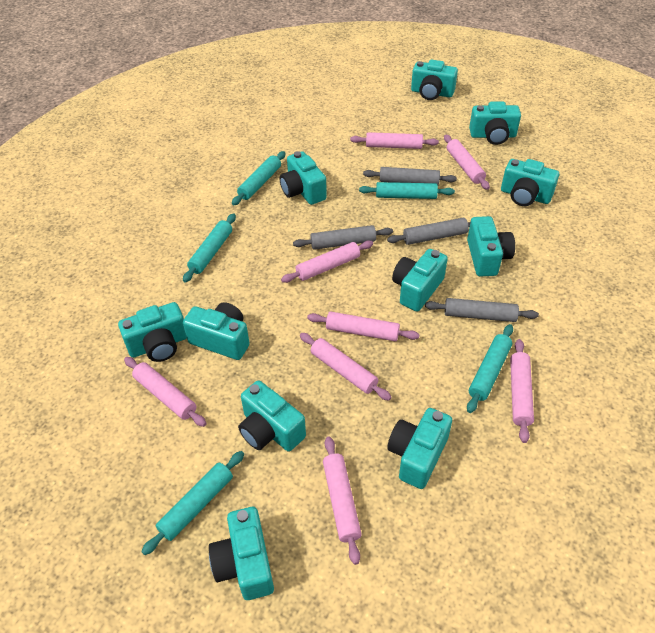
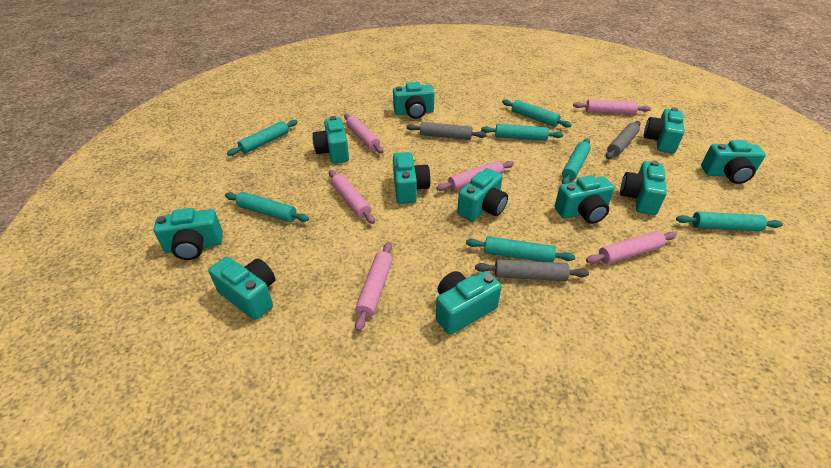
grey rolling pin: [293,225,393,250] [363,167,457,185] [387,218,471,245] [425,298,539,322] = 4 -> [406,122,487,140] [475,259,589,281] [606,121,641,159] = 3
pink rolling pin: [124,357,207,427] [281,241,373,283] [300,333,391,401] [307,311,419,341] [323,436,362,565] [350,132,439,149] [444,135,490,190] [510,339,534,443] = 8 -> [329,170,375,224] [344,114,383,153] [355,242,392,331] [436,161,514,191] [573,99,651,114] [586,231,677,264] = 6
turquoise rolling pin: [141,451,244,555] [183,213,236,283] [232,151,286,205] [359,182,455,199] [467,324,513,413] = 5 -> [225,192,309,222] [227,120,298,156] [466,236,575,262] [481,124,563,141] [502,100,572,128] [562,138,591,184] [676,212,783,231] = 7

